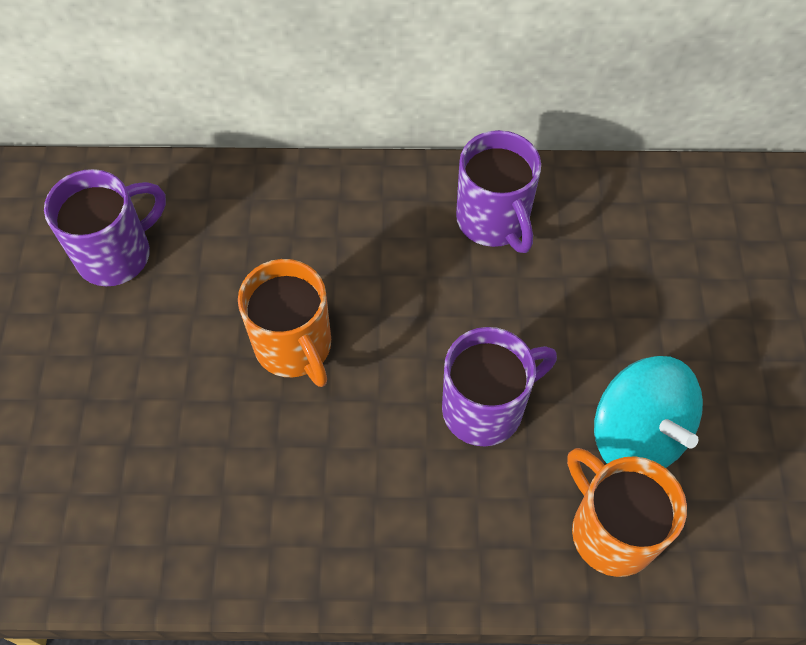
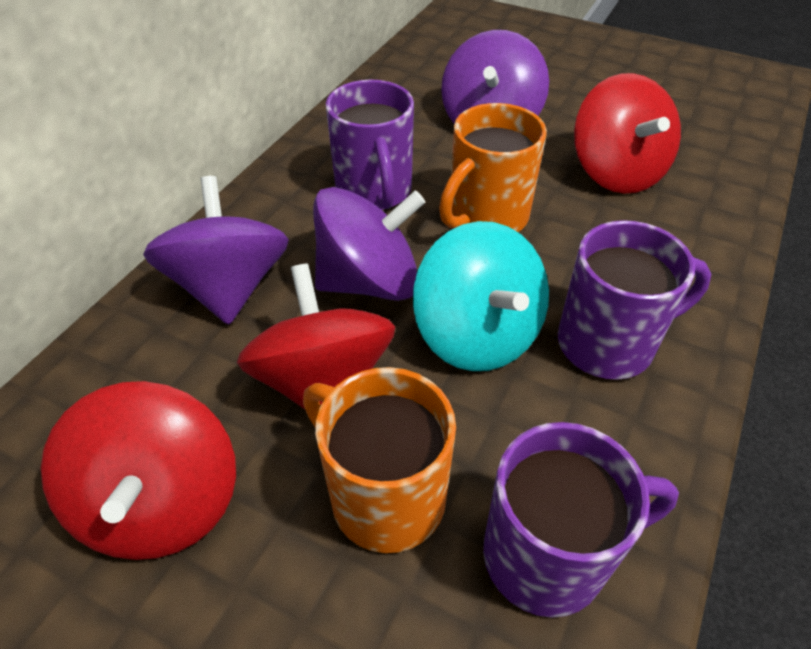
purple spinning top: none = 0 -> [143,176,289,325] [313,187,425,301] [441,30,549,124] = 3
red spinning top: none = 0 -> [41,381,236,560] [237,263,395,409] [574,73,681,194] = 3

